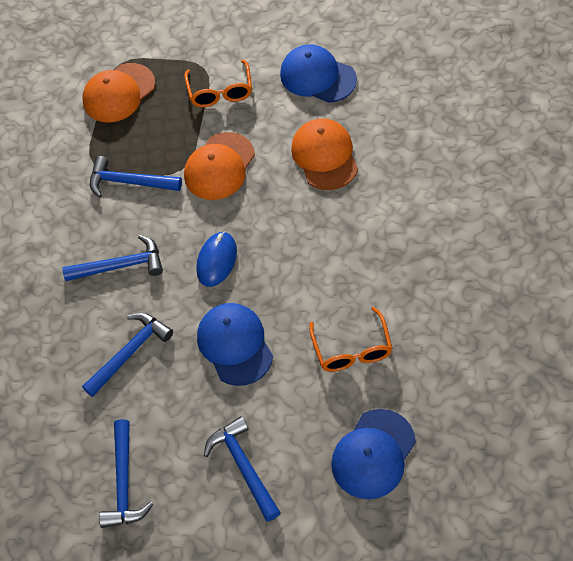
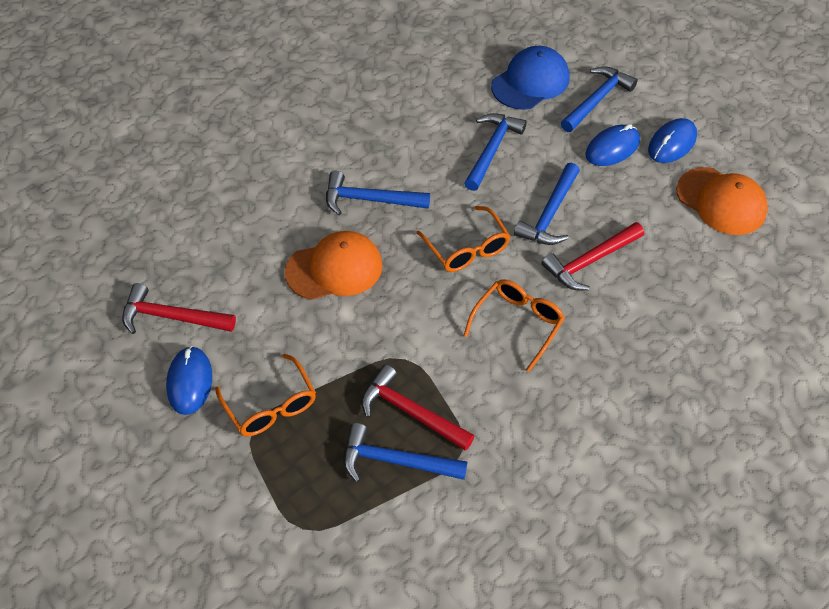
blue cap: [197,303,273,386] [280,44,357,103] [331,409,416,499] = 3 -> [491,46,570,110] = 1
blue mouse: [196,232,237,287] = 1 -> [166,346,212,415] [585,124,640,166] [648,118,697,163] = 3
orange cap: [82,63,155,122] [184,132,255,200] [291,118,358,190] = 3 -> [285,231,383,300] [676,167,768,235] = 2
orange glasses: [184,60,252,107] [309,307,393,372] = 2 -> [215,354,316,436] [416,206,510,272] [463,279,565,372] = 3
red hammer: none = 0 -> [122,283,236,334] [361,365,474,451] [541,222,644,290] = 3

